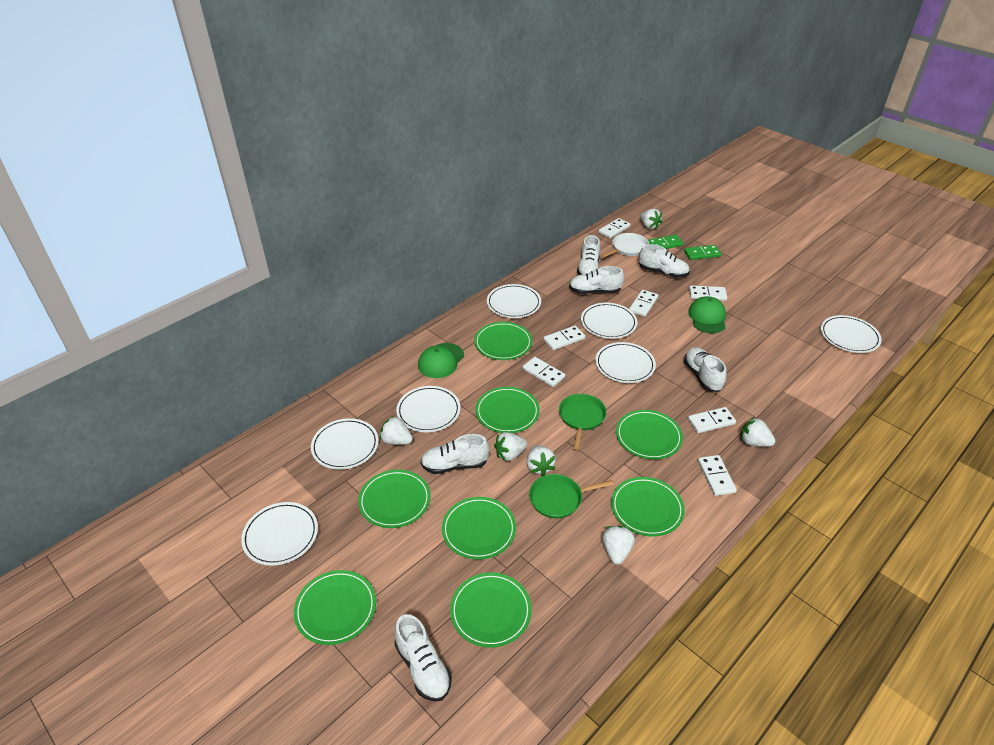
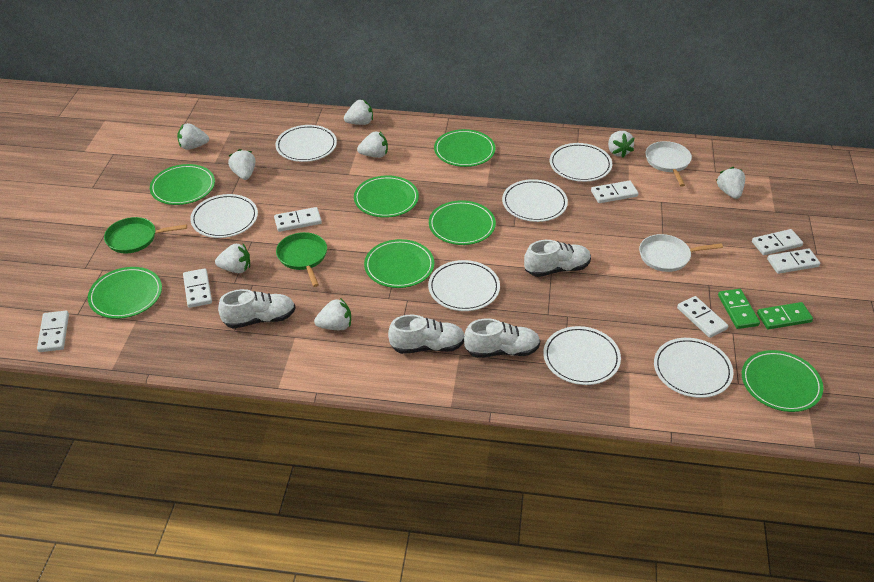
green cap: [418,343,464,378] [688,296,726,333] = 2 -> none = 0
green plate: [294,570,376,645] [358,470,430,528] [442,497,516,560] [450,572,532,648] [474,322,532,360] [475,387,540,433] [611,477,685,536] [616,410,683,460] = 8 -> [88,267,162,319] [150,164,215,205] [354,175,419,218] [364,239,434,288] [429,200,496,245] [434,129,496,167] [742,350,823,412] = 7
white pan: [601,233,649,258] = 1 -> [639,234,723,272] [645,141,692,187] = 2
white shoe: [394,614,452,702] [420,434,489,474] [569,266,624,294] [577,235,600,275] [639,244,690,278] [684,347,727,392] = 6 -> [218,289,295,329] [388,315,464,354] [464,319,540,358] [524,240,591,277] = 4
white strawberry: [380,416,413,445] [494,432,528,461] [527,445,556,476] [602,526,635,565] [640,209,662,229] [741,417,775,447] = 6 -> [177,123,209,150] [215,244,250,273] [228,149,256,180] [314,298,351,330] [344,100,373,125] [357,131,388,158] [608,131,634,158] [716,167,745,199] = 8

